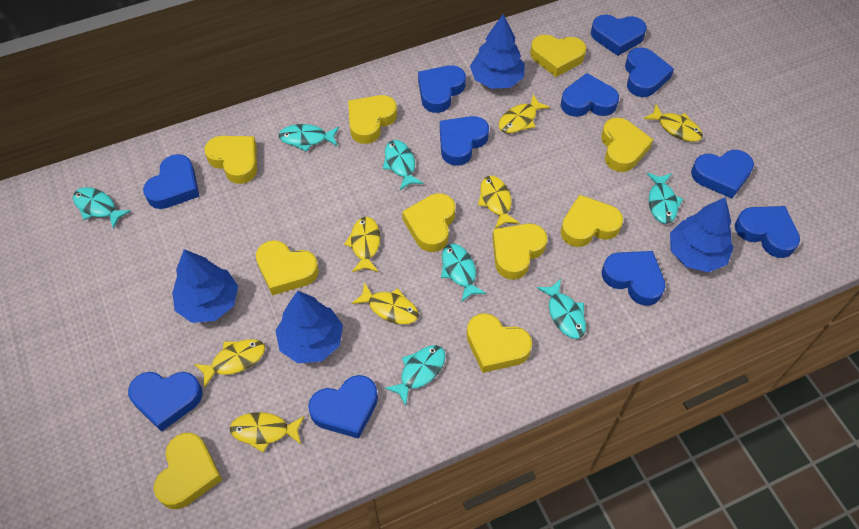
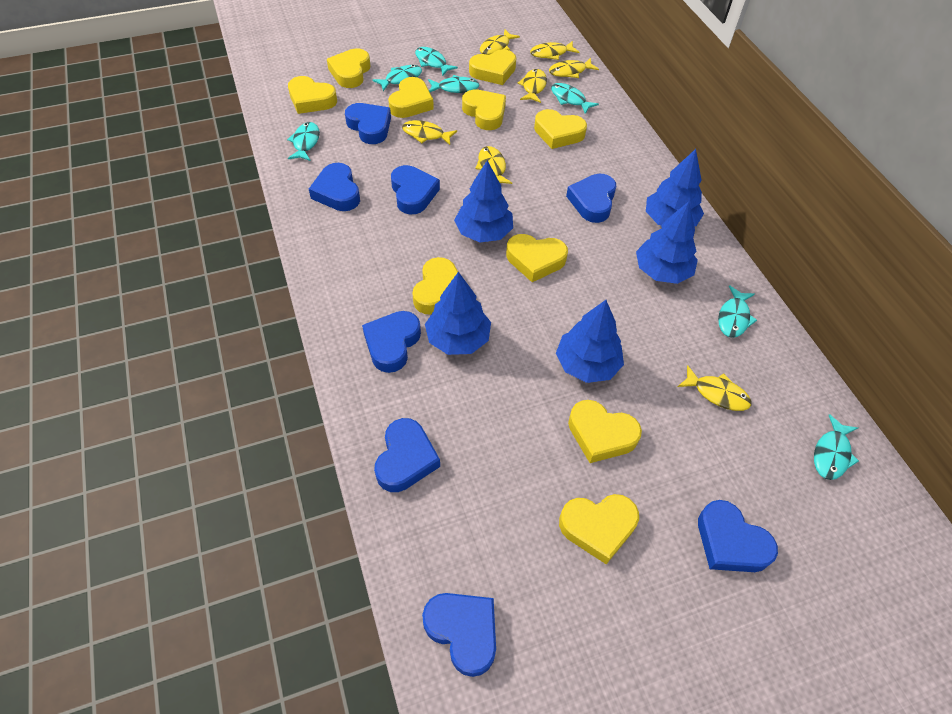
blue heart: [128,372,203,432] [143,154,199,209] [308,375,378,439] [418,65,466,113] [440,116,489,166] [561,73,619,117] [591,15,647,56] [602,251,665,306] [625,47,674,97] [691,150,754,199] [735,206,800,258] = 11 -> [309,163,360,211] [345,103,391,144] [362,311,421,373] [374,418,440,492] [391,165,440,214] [422,593,496,677] [566,174,616,223] [698,500,778,572] = 8
blue tree: [172,249,238,323] [275,291,343,363] [470,14,525,89] [670,197,734,272] = 4 -> [425,272,491,355] [454,160,513,242] [556,300,624,383] [636,201,698,284] [646,149,704,227] = 5

